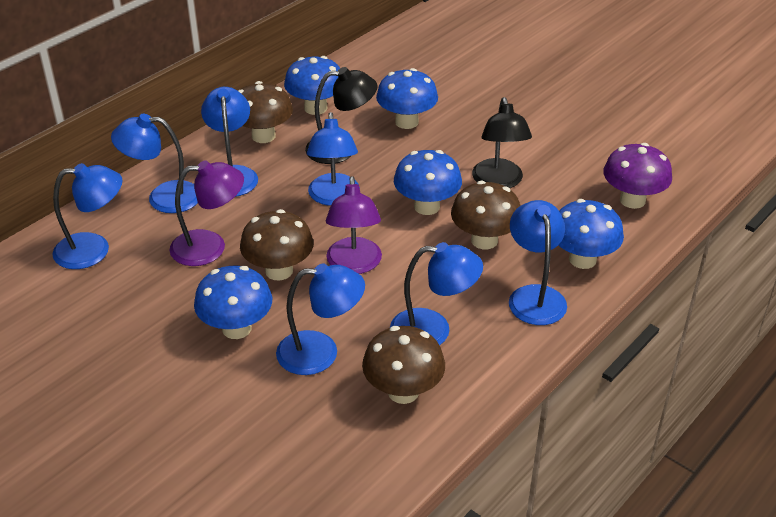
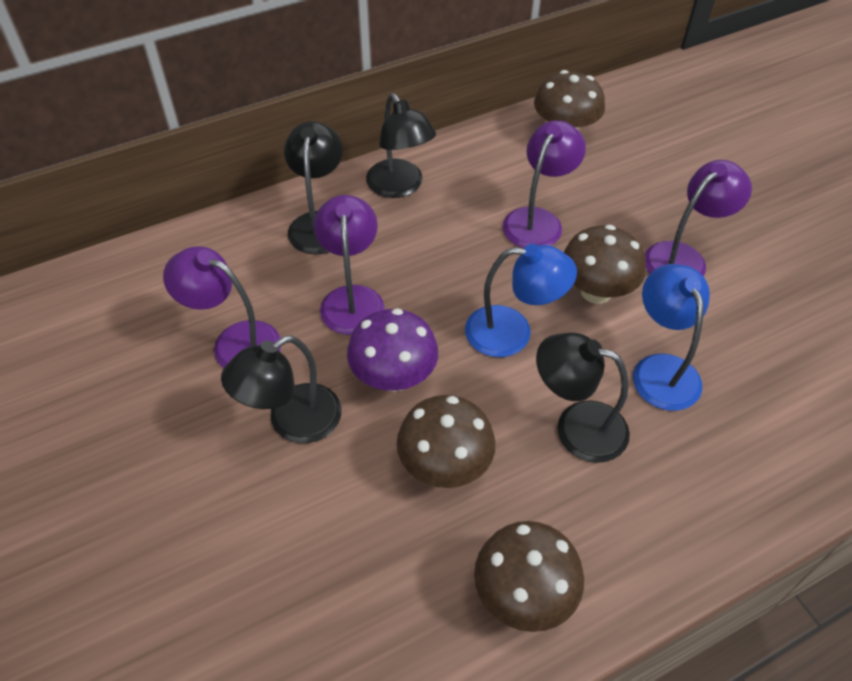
black lamp: [305,67,377,164] [472,97,532,188] = 2 -> [221,335,342,443] [284,121,343,255] [366,93,436,198] [536,333,630,463] = 4
blue lamp: [52,163,123,269] [111,114,198,213] [201,87,258,197] [276,264,365,375] [307,112,360,206] [390,242,483,345] [509,200,567,325] = 7 -> [465,244,577,357] [633,264,710,411] = 2
blue mushroom: [194,265,272,339] [284,56,340,115] [376,68,438,129] [394,150,462,215] [559,199,624,269] = 5 -> none = 0
purple lamp: [169,160,244,266] [326,176,382,274] = 2 -> [163,246,281,368] [314,195,385,335] [503,120,586,248] [645,160,752,277] = 4

